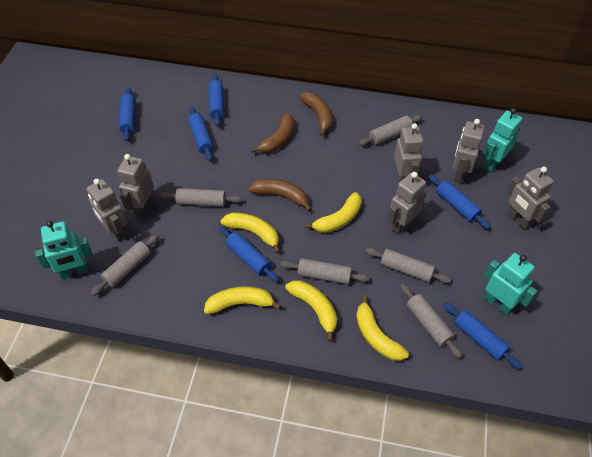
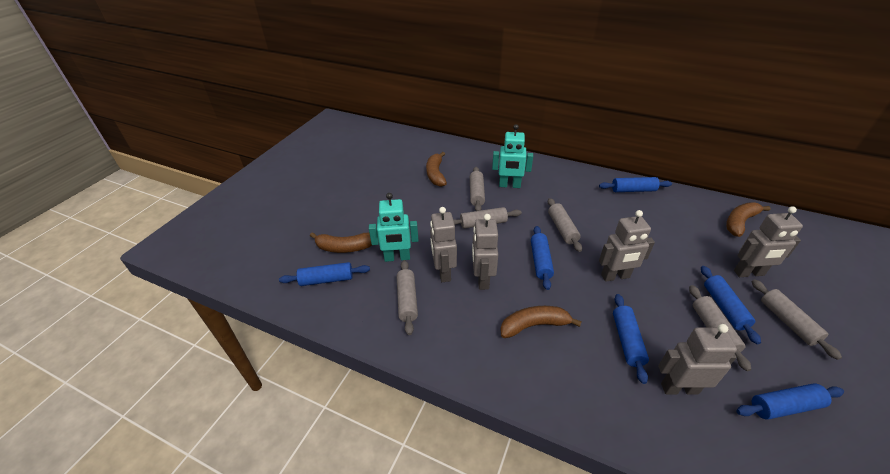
brown banana: [248,179,312,212] [250,113,294,153] [299,92,332,136] = 3 -> [310,232,372,253] [426,152,447,187] [500,306,582,338] [726,202,771,237] = 4
grey robot: [87,179,127,242] [117,154,154,218] [387,172,426,235] [394,123,423,182] [452,119,485,183] [507,167,554,230] = 6 -> [430,207,457,282] [472,214,498,290] [599,210,655,282] [658,324,737,395] [734,206,803,277] = 5
turquoise robot: [35,221,93,280] [484,108,522,172] [484,253,537,315] = 3 -> [369,193,418,262] [492,124,533,188] = 2
yellow banana: [204,286,281,314] [220,213,280,253] [285,280,337,342] [305,192,362,233] [356,295,409,361] = 5 -> none = 0

